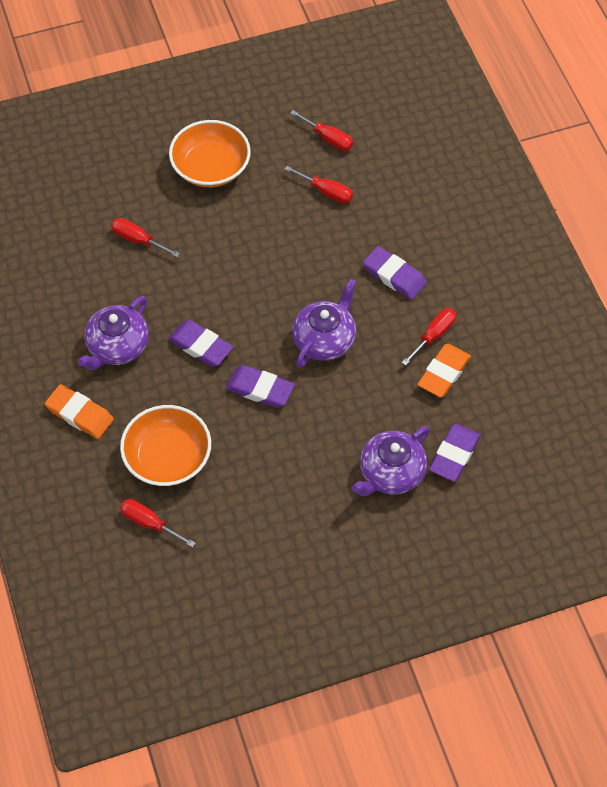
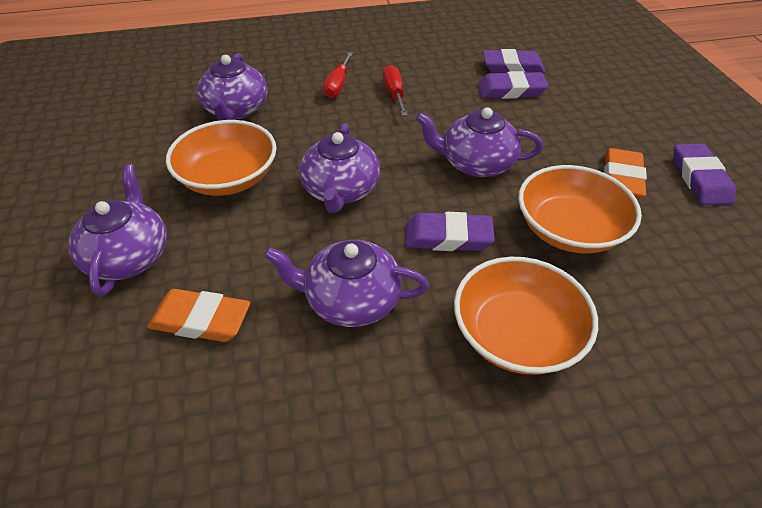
orange bowl: [120,405,211,486] [169,120,251,187] = 2 -> [166,120,276,196] [454,257,598,375] [518,165,642,253] = 3
purple teapot: [78,296,149,370] [292,279,356,367] [351,426,430,496] = 3 -> [68,164,167,296] [197,53,267,121] [264,240,429,327] [299,124,380,213] [416,107,543,177] = 5
red screwdriver: [111,218,180,257] [120,499,195,548] [284,166,353,203] [290,110,353,151] [402,308,456,366] = 5 -> [323,52,353,98] [383,65,408,116] = 2

